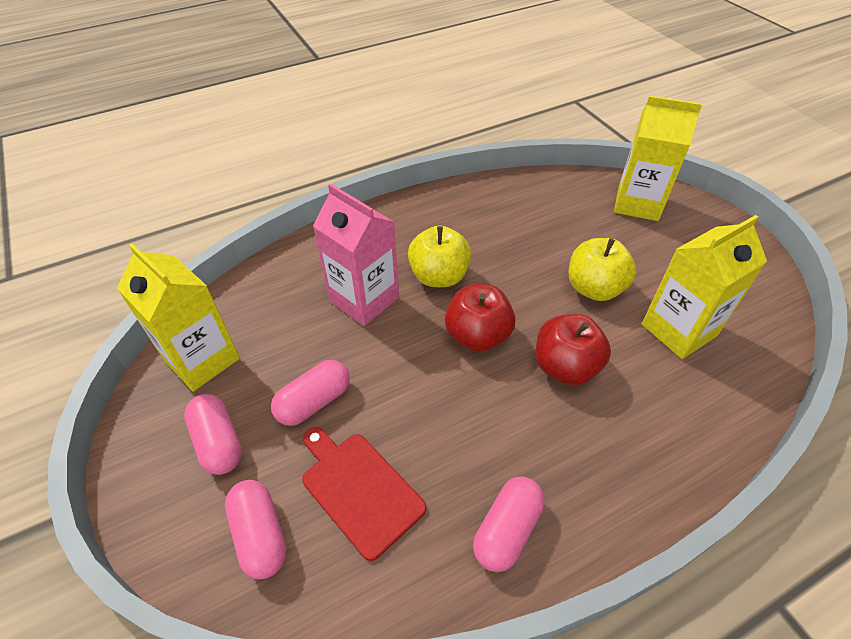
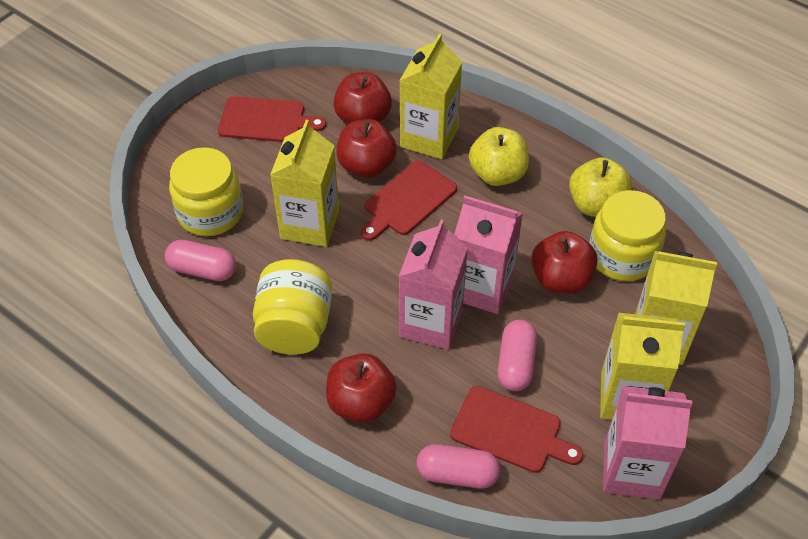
pink capsule: [184,394,242,475] [225,480,287,579] [271,360,350,426] [473,476,544,572] = 4 -> [165,239,236,281] [417,444,500,489] [498,320,537,391] = 3
pink carton: [313,183,399,326] = 1 -> [398,220,468,349] [454,196,523,314] [603,386,693,500] = 3
red apple: [445,284,516,352] [536,314,611,385] = 2 -> [326,353,397,423] [334,72,392,124] [337,119,397,178] [531,231,597,294] = 4
red cutting board: [302,427,426,561] = 1 -> [218,96,326,142] [360,160,457,241] [450,386,583,473] = 3
yellow carton: [117,244,240,392] [614,96,702,221] [642,215,767,359] = 3 -> [270,120,339,247] [399,33,462,159] [600,313,685,420] [635,251,717,365] = 4
yellow jar: none = 0 -> [169,147,243,236] [253,259,332,355] [590,190,666,281] = 3

